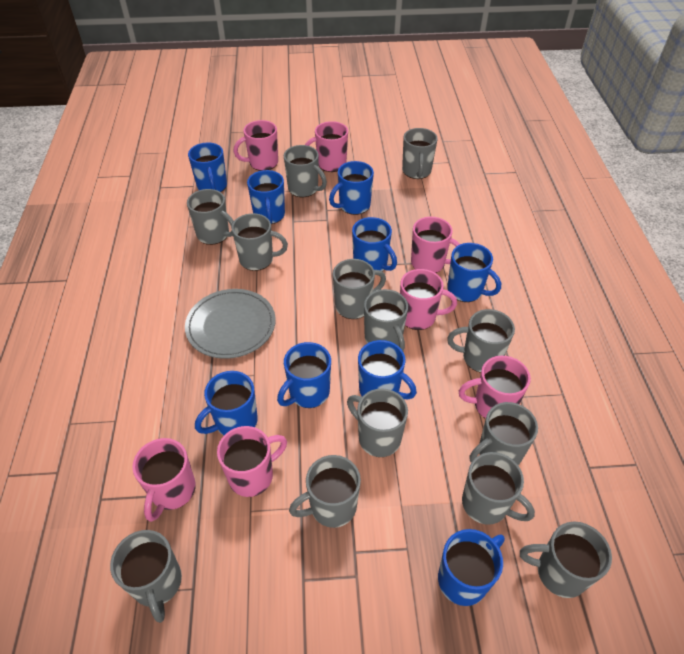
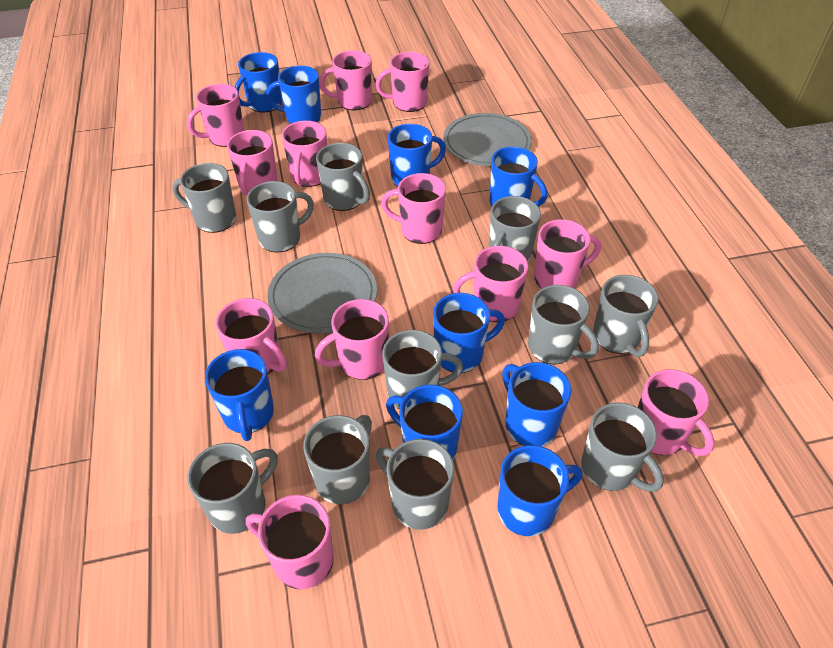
grey mug: [110,530,182,623] [187,189,234,245] [231,213,288,271] [284,145,327,197] [289,455,361,528] [333,259,386,319] [347,388,408,457] [364,289,408,351] [402,128,437,179] [447,309,515,373] [462,452,535,525] [470,402,538,466] [520,522,612,598] = 13 -> [172,163,236,233] [188,443,278,534] [247,181,314,252] [303,415,372,504] [316,143,370,211] [376,439,454,530] [382,330,463,409] [489,196,541,262] [528,285,599,364] [581,403,664,492] [593,275,659,357] = 11
grey plate: [185,289,276,359] = 1 -> [267,253,377,333] [443,113,532,166] = 2
pink mug: [132,438,196,522] [217,426,287,497] [233,120,278,171] [305,121,348,172] [400,269,457,330] [411,217,460,273] [459,356,531,419] = 7 -> [187,84,244,147] [216,298,287,374] [227,130,278,196] [246,495,334,589] [282,121,327,187] [315,299,389,380] [319,50,372,110] [375,52,429,112] [381,173,446,244] [453,246,528,322] [534,219,601,289] [638,369,715,456] = 12

